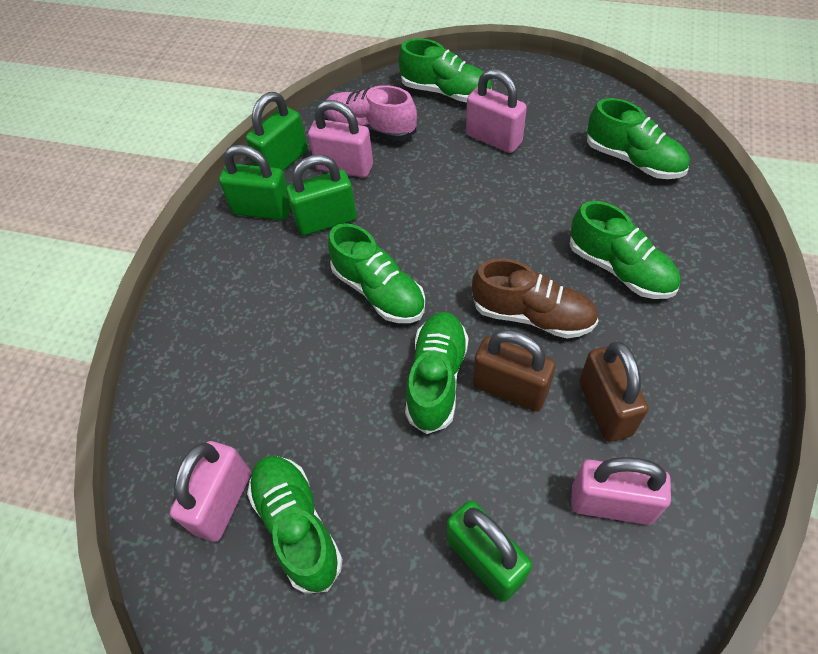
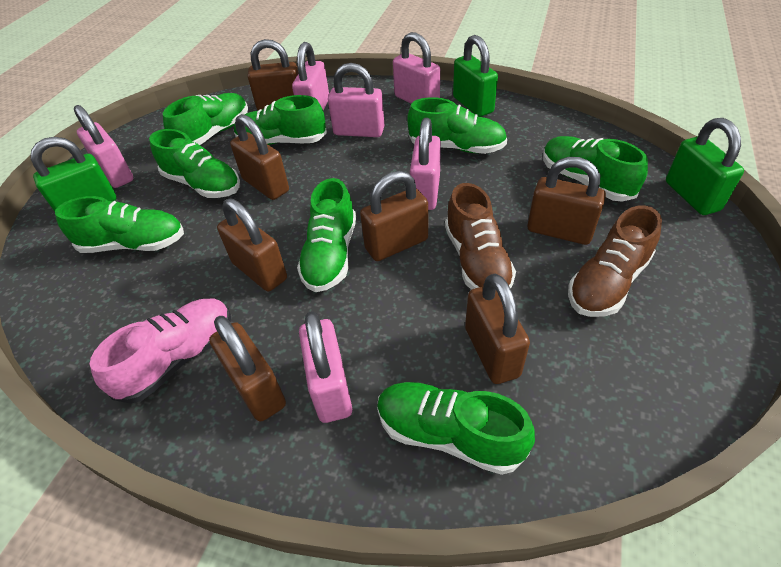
brown padlock: [473,330,556,411] [579,341,649,442] = 2 -> [209,316,286,422] [217,199,287,291] [230,114,289,200] [247,39,298,110] [360,171,428,261] [465,274,530,384] [527,157,606,245] = 7
brown shoe: [472,258,598,338] = 1 -> [445,183,516,290] [568,205,662,317] = 2
green padlock: [219,145,291,220] [246,92,308,171] [286,154,357,236] [447,500,532,601] = 4 -> [30,137,117,212] [453,35,498,117] [666,118,744,215] = 3
green shoe: [247,456,343,594] [328,223,425,323] [398,38,492,103] [405,312,469,434] [570,201,680,299] [587,98,690,179] = 6 -> [55,196,184,253] [149,129,240,198] [163,93,248,145] [234,95,327,145] [297,178,356,292] [377,382,535,475] [407,97,507,154] [543,136,648,202] = 8
pink padlock: [170,441,251,542] [308,100,373,178] [466,69,527,153] [571,457,671,525] = 4 -> [74,105,134,188] [292,42,329,110] [299,311,352,423] [328,63,384,137] [393,32,440,104] [410,118,441,210] = 6

